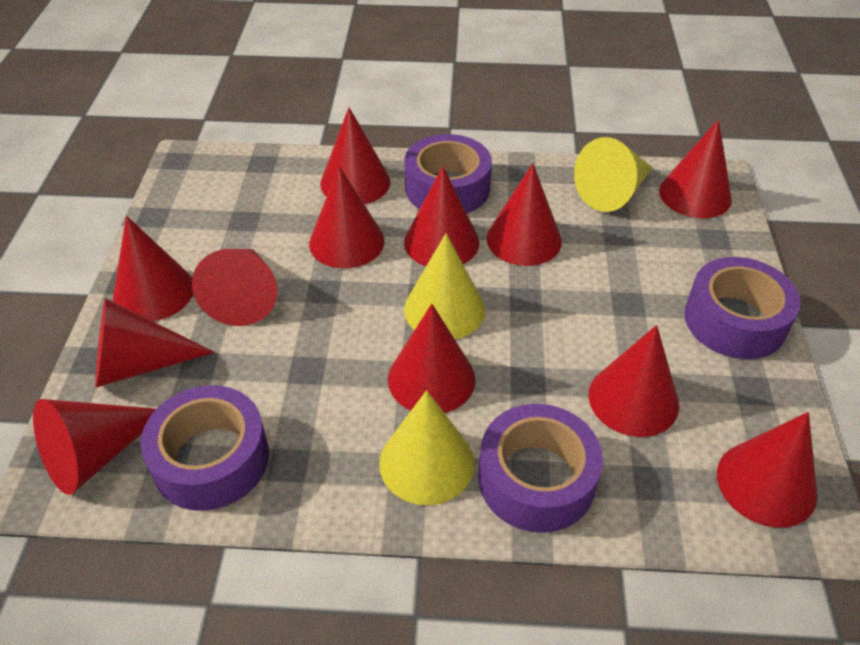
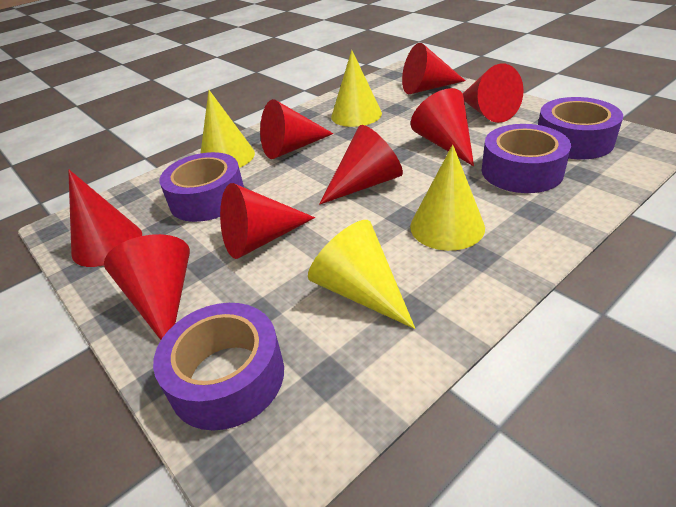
red cone: [33,399,156,495] [95,298,214,388] [113,216,193,321] [192,249,278,326] [309,166,384,269] [320,108,390,204] [388,304,476,413] [404,166,479,266] [486,163,562,266] [589,325,679,437] [659,119,732,218] [717,412,818,528] = 12 -> [68,170,142,267] [104,234,190,340] [220,183,315,259] [260,99,334,159] [319,125,403,205] [402,43,466,94] [411,88,474,166] [463,64,524,123] = 8
yellow cone: [379,390,475,505] [404,233,485,339] [574,137,653,212] = 3 -> [201,90,255,168] [308,220,415,329] [331,50,382,127] [410,145,485,251] = 4

